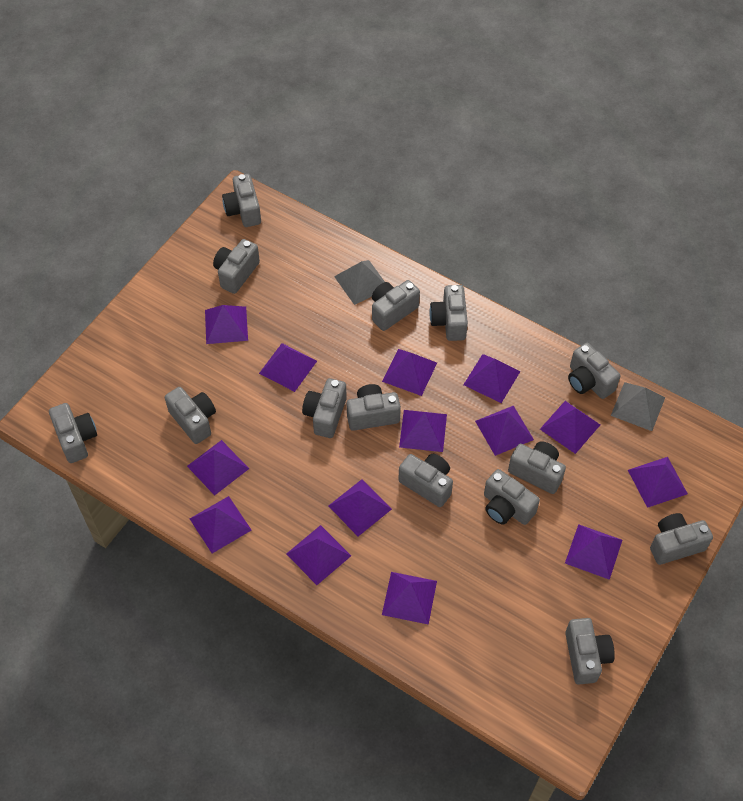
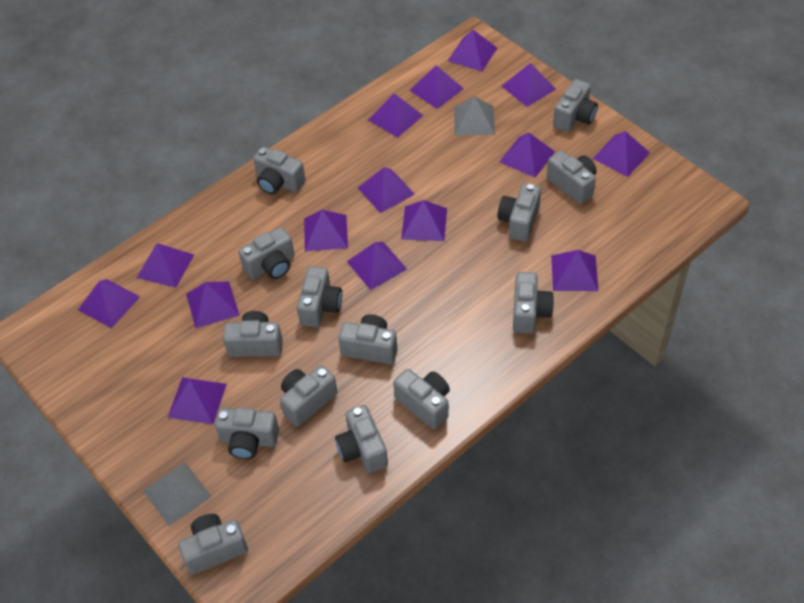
purple pyramid: [187,440,249,496] [190,496,251,553] [205,305,248,344] [259,343,317,392] [286,525,351,585] [328,479,392,536] [382,349,437,396] [382,572,437,625] [399,410,447,452] [463,354,520,403] [475,405,534,456] [540,401,600,454] [565,524,622,580] [628,457,688,508] = 14 -> [78,279,140,328] [137,243,194,288] [168,377,227,424] [186,282,239,328] [304,210,348,251] [347,242,407,290] [358,167,415,213] [368,93,423,138] [401,200,447,241] [409,65,464,109] [448,30,497,72] [500,133,555,178] [501,63,556,107] [551,250,598,291] [593,131,650,177] = 15

